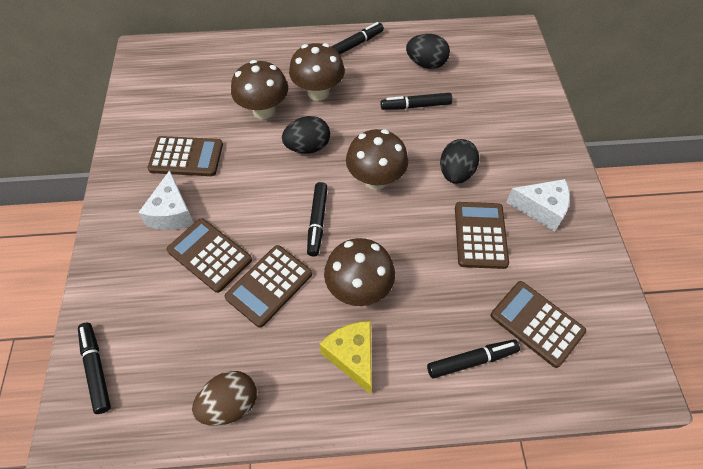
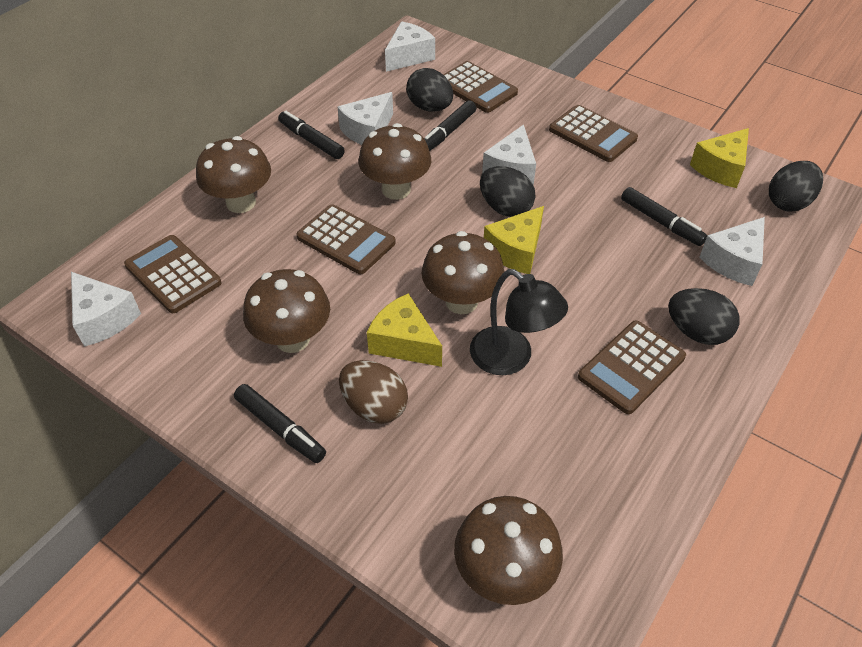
black egg: [282,116,330,154] [406,34,450,69] [440,139,479,184] = 3 -> [406,68,453,111] [480,166,535,217] [668,288,740,345] [769,161,823,212] = 4
black lamp: none = 0 -> [470,269,568,375] = 1
black marker: [78,323,111,414] [307,182,328,257] [331,22,384,54] [381,93,452,110] [427,339,520,379] = 5 -> [234,384,326,463] [278,111,345,159] [424,100,476,151] [621,187,707,246] = 4
brown mushroom: [231,60,288,119] [289,43,345,101] [324,238,395,306] [346,129,408,190] = 4 -> [196,136,271,213] [243,269,330,353] [359,123,431,200] [421,231,505,314] [454,496,563,605] = 5
white cheese: [138,170,194,230] [506,179,570,232] = 2 -> [71,272,141,347] [337,92,393,145] [385,22,435,72] [482,125,536,186] [699,217,765,286] = 5
yellow cheese: [319,321,372,394] = 1 -> [367,293,442,367] [484,206,544,274] [690,128,749,188] = 3

